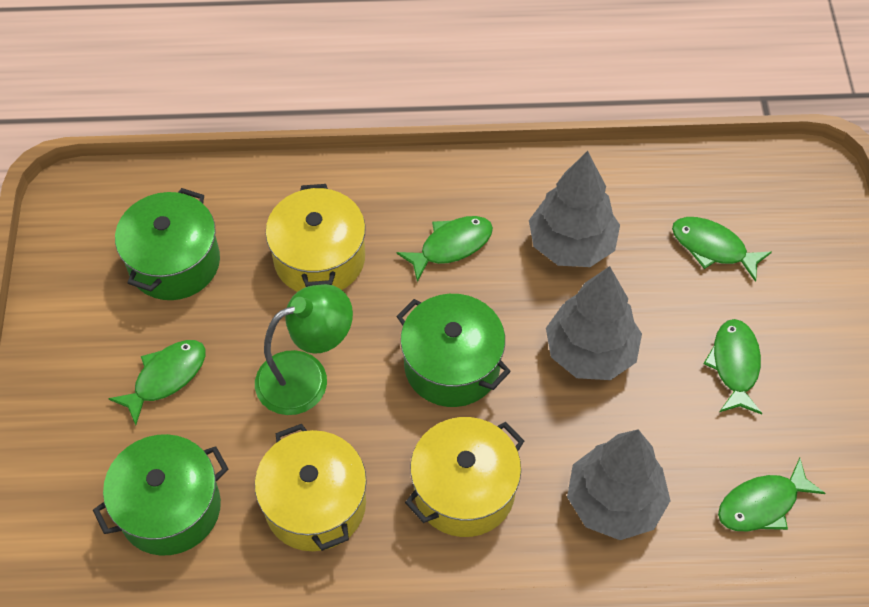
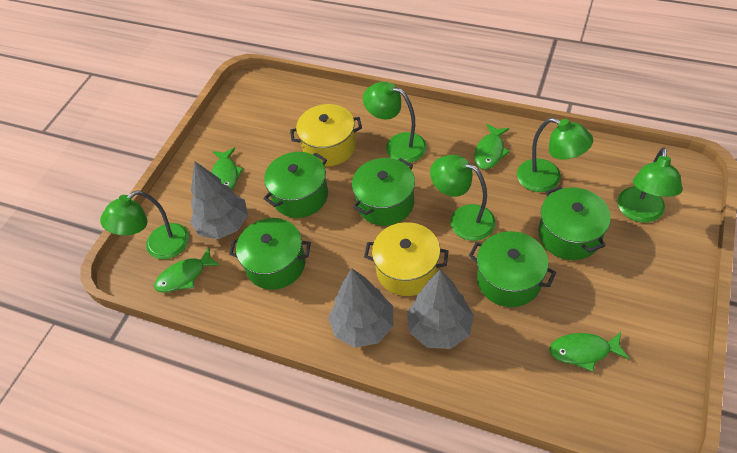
green fish: [108,340,206,425] [397,216,493,282] [672,217,772,282] [703,319,762,414] [718,458,825,531] = 5 -> [154,247,220,293] [212,148,244,190] [474,124,510,169] [549,332,629,372] = 4
green lamp: [255,284,353,415] = 1 -> [100,190,189,259] [363,82,427,163] [430,155,496,241] [517,118,593,192] [618,147,682,223] = 5
green pot: [93,434,228,556] [115,188,220,300] [396,294,511,407] = 3 -> [229,218,311,290] [263,152,328,218] [352,158,415,226] [469,231,556,307] [538,186,611,260] = 5
yellow pot: [255,424,367,551] [265,184,366,292] [405,417,524,537] = 3 -> [290,104,362,167] [364,222,449,296] = 2

